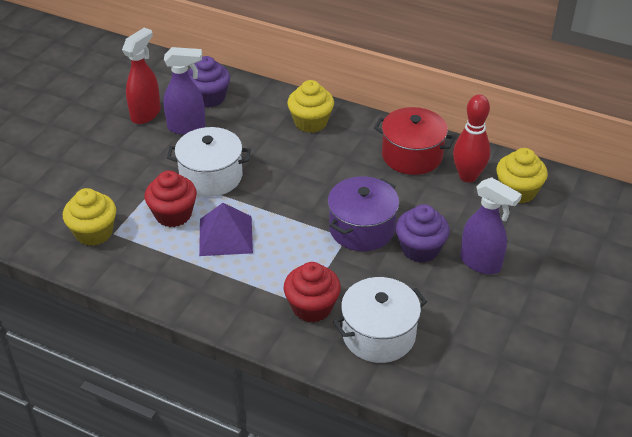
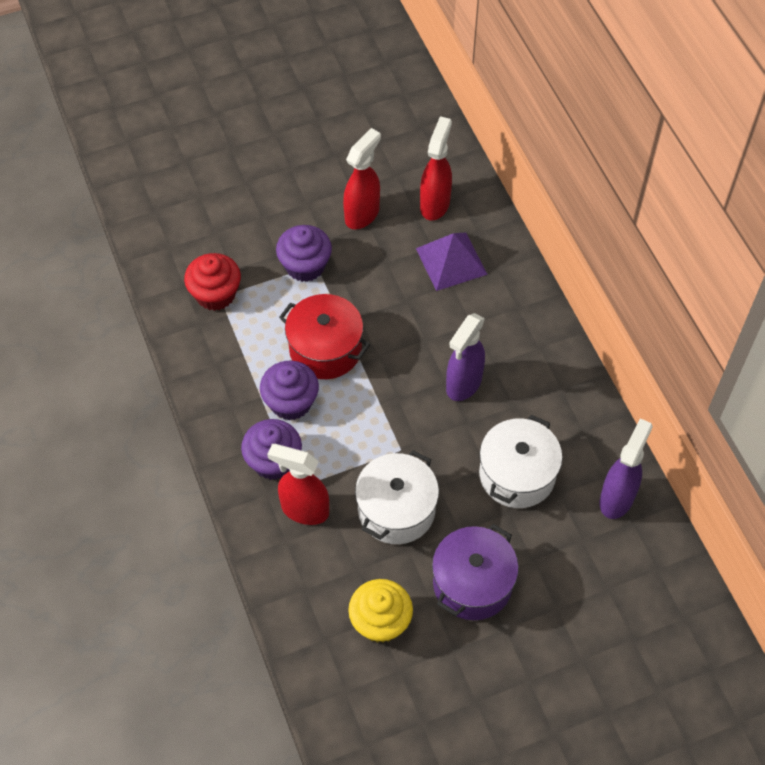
purple cupcake: [188,56,230,108] [395,204,450,263] = 2 -> [241,419,302,480] [260,361,319,420] [276,225,332,282] = 3
red bowling pin: [453,95,490,182] = 1 -> none = 0
red cupcake: [145,170,197,227] [284,262,341,323] = 2 -> [184,253,241,311] = 1
red spray bottle: [122,28,161,124] = 1 -> [267,444,329,525] [343,128,381,229] [420,116,452,221] = 3
yellow cupcake: [63,188,116,246] [287,80,334,133] [496,148,548,204] = 3 -> [348,579,413,643] = 1

